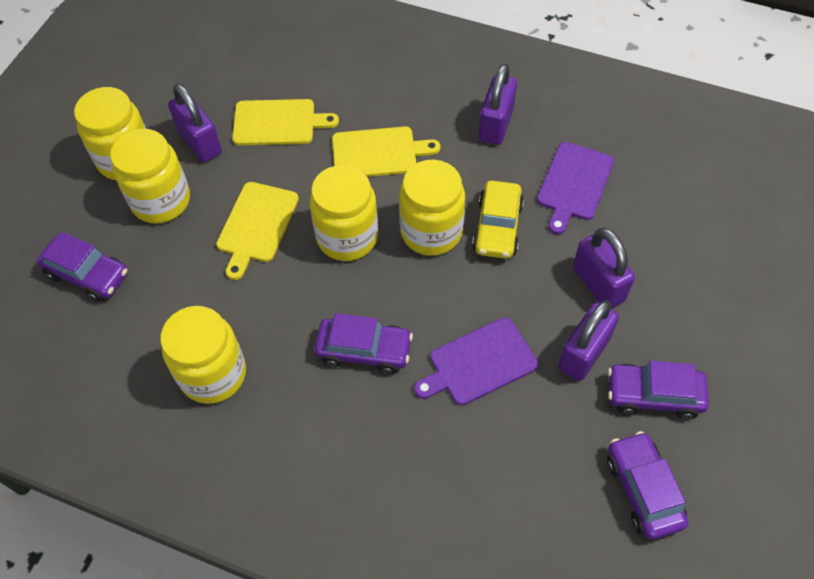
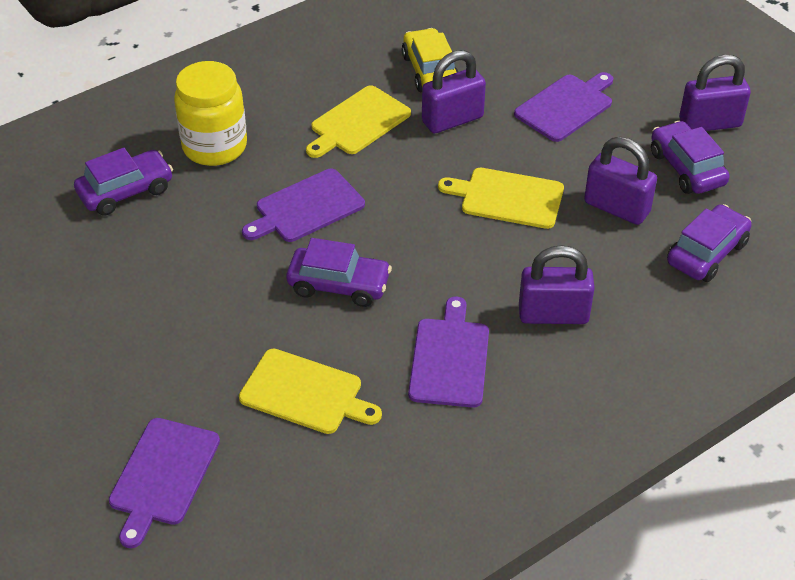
purple cutting board: [414,317,538,406] [537,142,614,235] = 2 -> [109,418,220,548] [242,169,365,242] [408,296,489,408] [514,72,613,142] = 4
yellow jar: [74,87,146,180] [110,129,190,224] [161,306,246,404] [310,165,378,261] [399,160,465,256] = 5 -> [174,61,247,166] = 1

